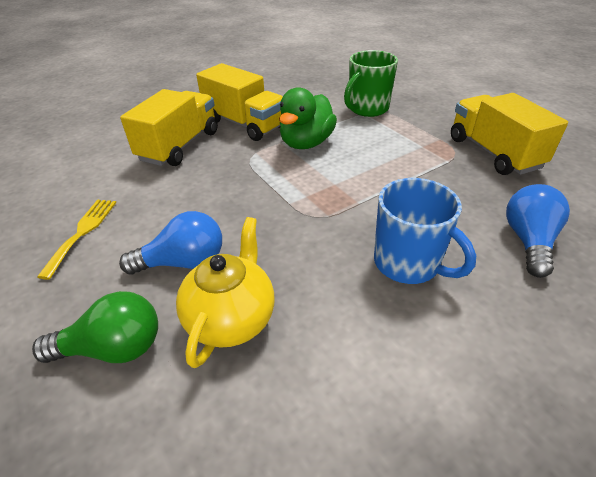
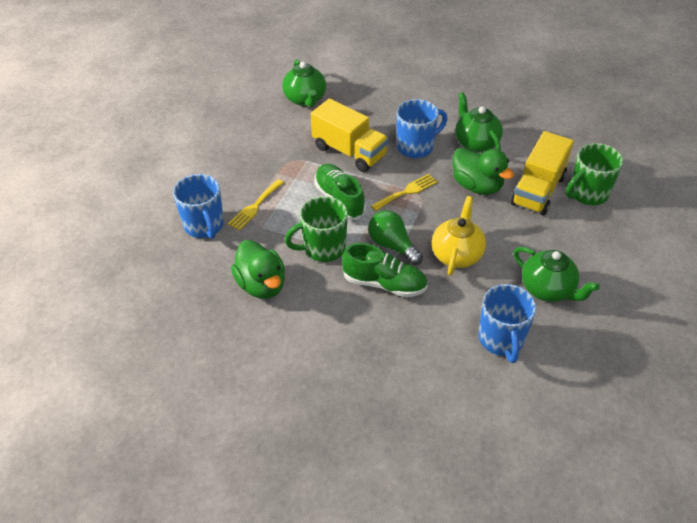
blue light bulb: [119,211,222,275] [506,184,570,278] = 2 -> none = 0
blue mug: [374,178,476,284] = 1 -> [173,174,224,239] [397,99,447,158] [478,284,537,363] = 3
green duck: [279,87,337,149] = 1 -> [231,240,285,299] [453,148,514,195] = 2
green mug: [344,50,398,117] = 1 -> [285,196,348,262] [566,143,623,205] = 2
green shoe: none = 0 -> [314,164,366,220] [342,243,428,297] = 2
green teapot: none = 0 -> [282,59,326,107] [455,92,503,152] [514,247,600,302] = 3
yellow fork: [37,200,117,280] = 1 -> [228,179,284,231] [371,174,438,211] = 2
yellow truck: [120,89,218,166] [196,63,283,141] [451,93,568,175] = 3 -> [311,98,389,172] [510,131,574,216] = 2

